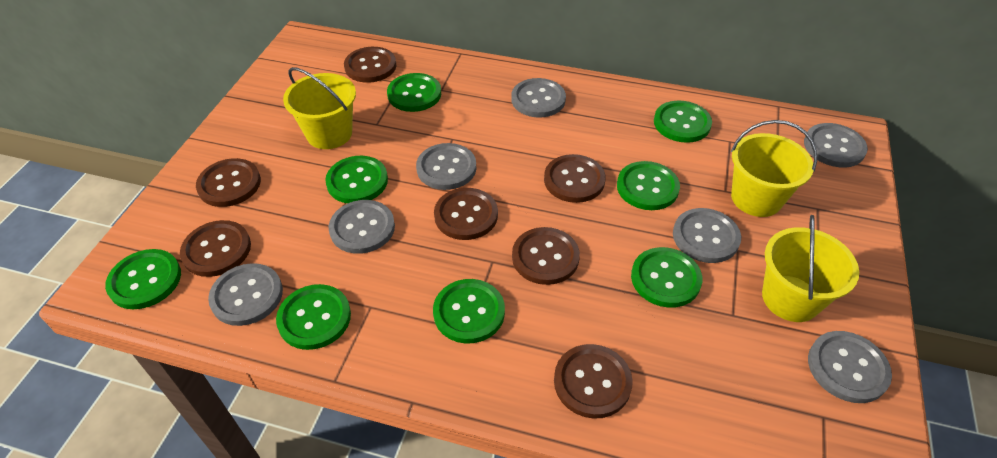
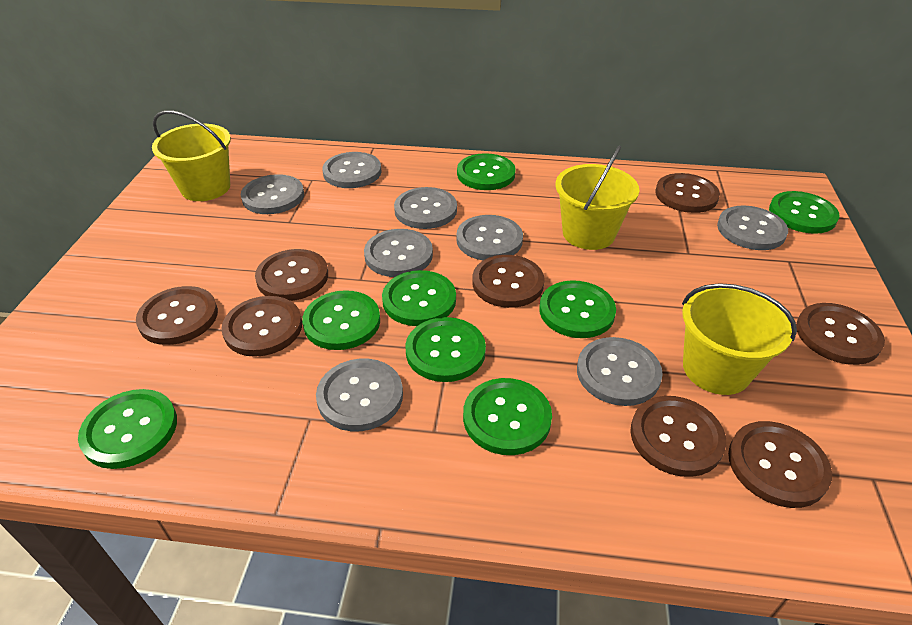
brown button: [180,220,251,277] [196,158,261,207] [344,47,396,83] [434,188,498,240] [512,227,580,285] [544,154,606,203] [554,344,633,419] = 7 -> [136,286,218,345] [221,296,302,357] [255,249,328,301] [472,255,545,308] [630,396,726,477] [655,173,720,213] [728,421,832,508] [796,303,885,365] = 8
grey button: [208,263,283,326] [328,200,395,254] [416,143,476,190] [511,78,566,117] [673,208,741,263] [804,123,868,168] [808,331,892,403] = 7 -> [241,174,304,214] [316,358,403,431] [322,152,382,188] [364,229,433,277] [394,187,457,229] [456,215,523,260] [577,337,663,406] [717,206,788,250] = 8

